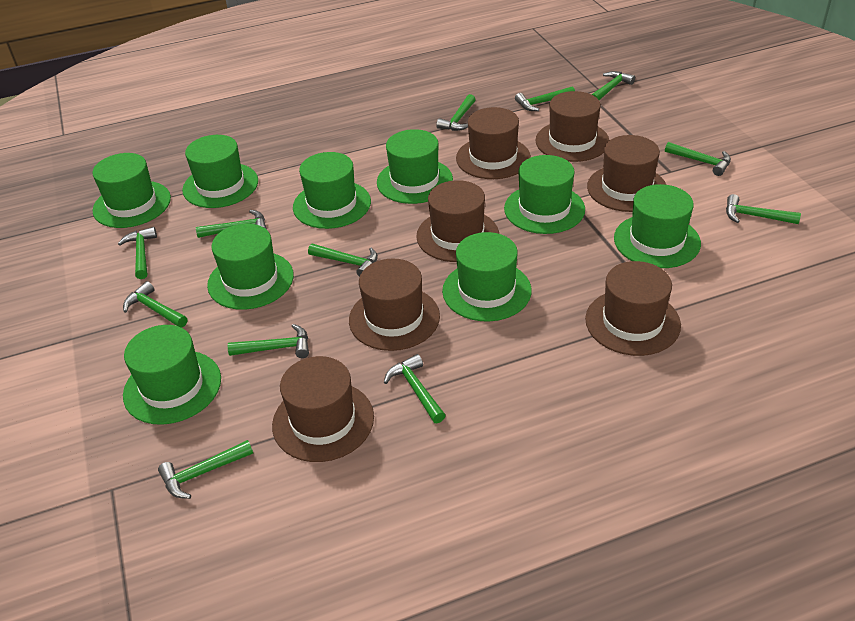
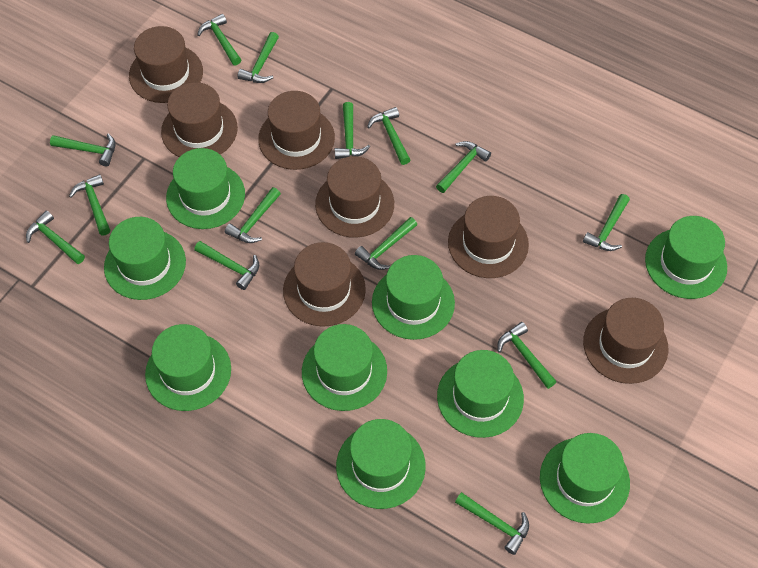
green hammer: [118,227,157,279] [123,281,187,328] [158,440,253,499] [196,210,267,238] [228,324,309,358] [308,244,378,277] [384,354,446,423] [436,94,476,131] [515,86,575,111] [591,71,635,100] [665,142,731,176] [726,194,801,224] = 12 -> [26,210,85,264] [50,133,116,167] [69,174,110,235] [194,241,259,290] [197,14,241,65] [225,187,281,243] [237,32,279,83] [335,102,370,159] [355,217,417,270] [367,107,411,165] [436,141,491,193] [455,492,529,555] [497,322,557,389] [583,194,630,251] = 14

